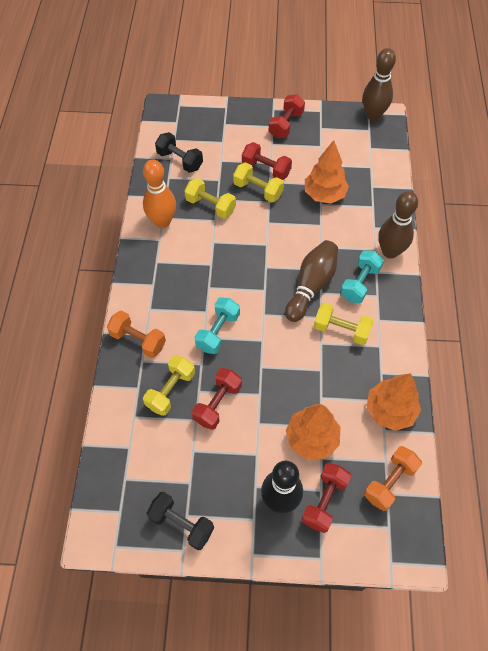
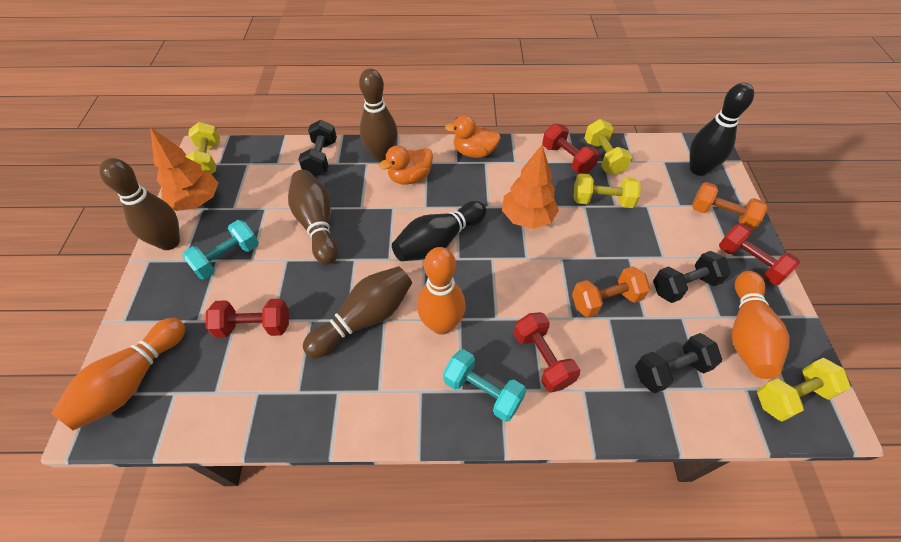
black bowling pin: [261,461,303,514] = 1 -> [392,201,486,261] [690,83,754,176] = 2
black dumbbell: [147,492,214,550] [155,132,203,173] = 2 -> [298,120,337,177] [635,333,722,393] [653,251,731,303] = 3
brown bowling pin: [285,240,338,322] [363,48,396,121] [378,191,418,259] = 3 -> [99,158,180,250] [288,170,338,265] [303,266,412,358] [359,68,398,161] = 4
orange bowling pin: [143,159,176,228] = 1 -> [51,318,185,430] [417,247,466,335] [732,271,789,379] = 3
orange duck: none = 0 -> [379,146,433,185] [445,115,501,158] = 2
orange tree: [286,404,340,460] [305,140,349,204] [367,373,421,431] = 3 -> [150,127,218,211] [502,145,559,229] = 2

